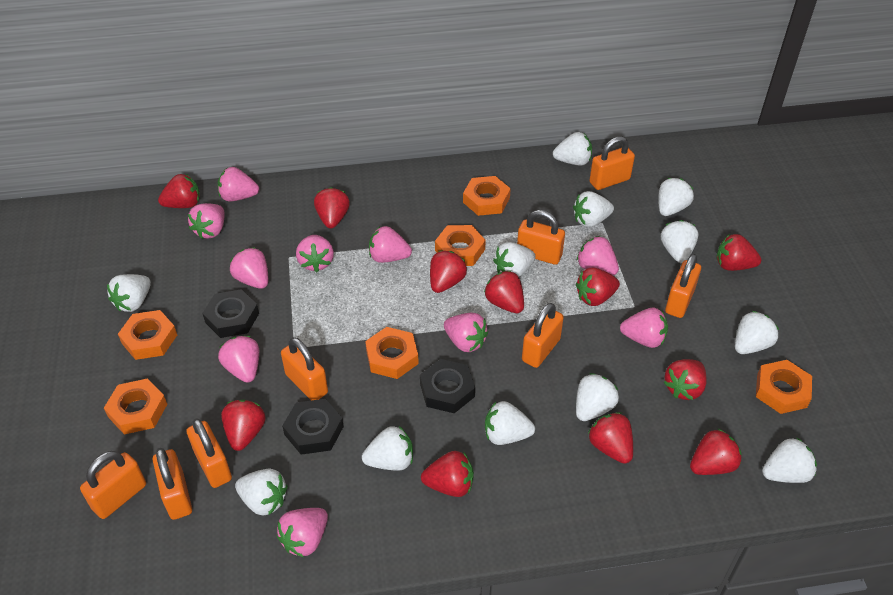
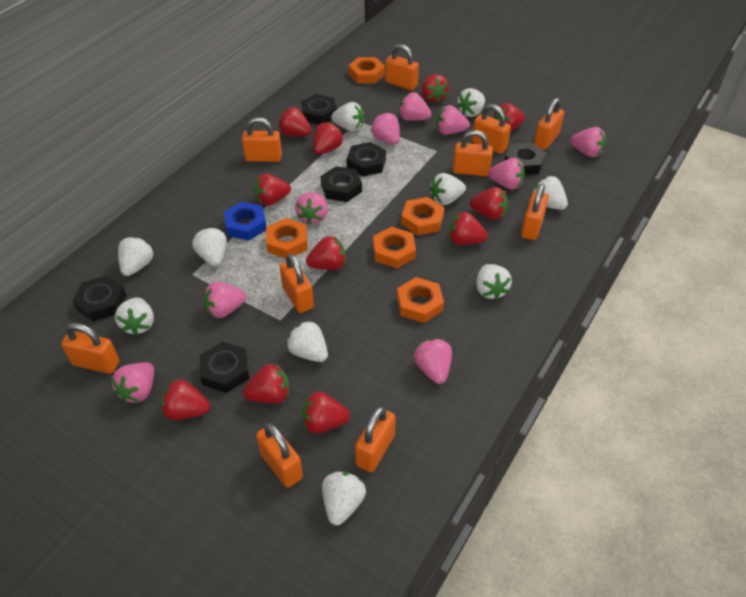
black nut: [202,289,259,338] [282,399,344,455] [420,359,475,413] = 3 -> [73,275,126,321] [200,341,249,393] [301,94,337,124] [320,166,362,202] [347,142,386,177] [505,142,546,175] = 6
blue nut: none = 0 -> [224,202,266,241] = 1
orange nut: [104,379,167,435] [118,310,177,360] [365,327,419,379] [435,225,486,266] [463,176,511,216] [756,360,812,414] = 6 -> [266,218,308,258] [348,57,385,83] [373,227,416,268] [397,277,444,323] [401,197,444,235] = 5
orange padlock: [80,451,146,519] [153,448,192,520] [187,418,232,488] [281,337,328,401] [517,210,565,265] [522,303,564,368] [589,136,635,190] [665,254,701,318] = 8 -> [61,323,119,374] [242,117,282,162] [256,423,303,488] [279,254,314,313] [355,406,396,472] [385,44,419,90] [453,130,493,176] [472,104,511,154] [521,184,549,240] [534,98,565,150] = 10
pink strawberry: [188,203,225,239] [218,167,259,201] [218,336,259,383] [230,247,268,289] [277,508,328,557] [296,235,334,272] [369,226,412,263] [444,313,488,352] [577,236,619,276] [620,308,668,348] = 10 -> [111,362,154,403] [204,282,247,318] [295,192,328,225] [371,112,400,145] [399,92,432,121] [414,339,452,384] [436,105,470,135] [488,158,525,190] [570,127,606,157] = 9
white strawberry: [107,274,151,312] [235,469,288,516] [362,425,413,471] [485,401,535,445] [493,242,536,277] [553,132,592,166] [573,191,614,227] [576,373,619,421] [658,178,694,216] [661,220,699,263] [735,311,779,354] [762,437,817,483] = 12 -> [115,297,154,336] [118,237,154,276] [192,228,227,266] [287,320,328,362] [322,471,366,525] [331,102,364,132] [430,173,466,205] [456,88,485,117] [476,264,512,300] [531,176,568,210] = 10

